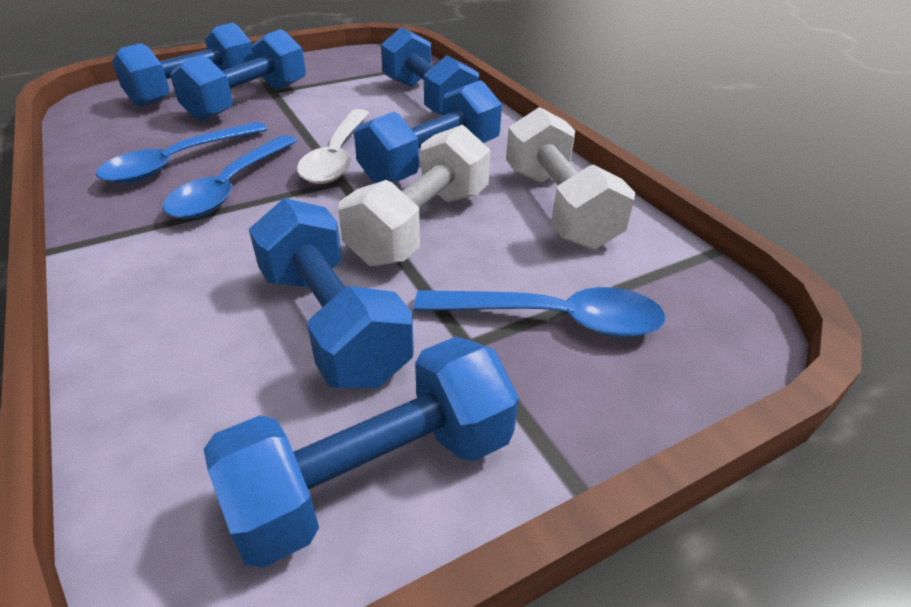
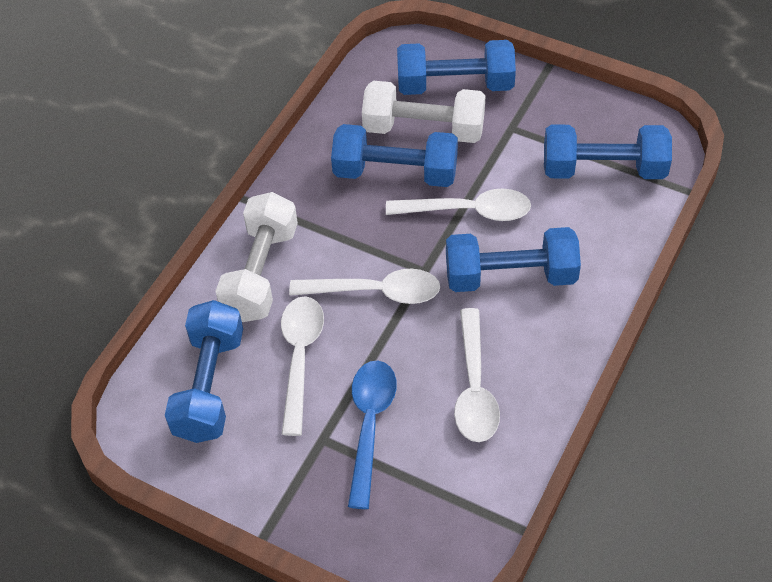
blue dumbbell: [112,23,254,107] [170,29,306,121] [204,337,519,568] [249,198,414,388] [354,80,502,184] [381,27,479,116] = 6 -> [165,300,243,443] [331,124,458,187] [397,40,516,95] [446,227,581,292] [544,125,672,179] = 5
blue spoon: [96,122,268,184] [163,135,297,219] [414,287,665,337] = 3 -> [348,360,397,509] = 1
white spoon: [297,109,369,184] = 1 -> [281,296,324,436] [289,269,440,304] [386,188,531,221] [454,308,500,442] = 4

